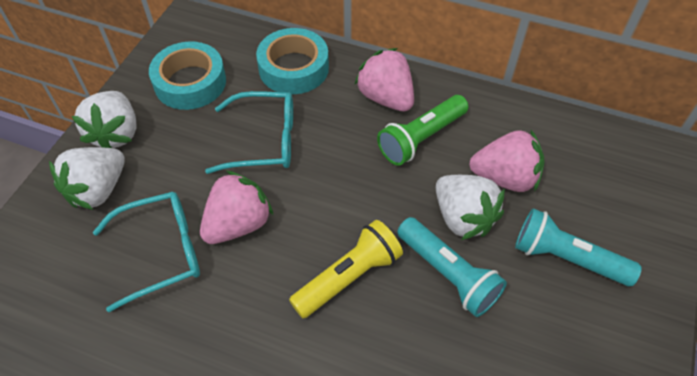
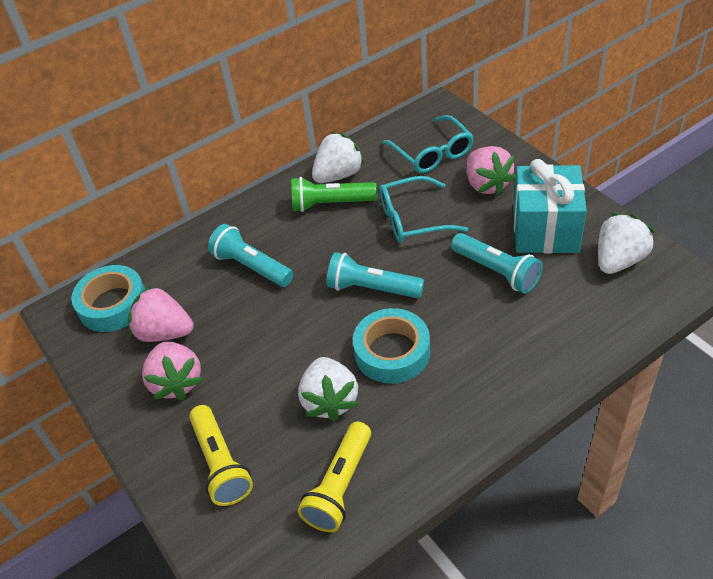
turquoise flashlight: [397,217,507,317] [515,208,642,286] = 2 -> [208,224,293,287] [327,252,424,298] [451,233,543,294] = 3
turquoise gift: none = 0 -> [513,159,587,253] = 1
yellow flashlight: [289,220,403,318] = 1 -> [189,405,253,506] [298,422,371,532] = 2

